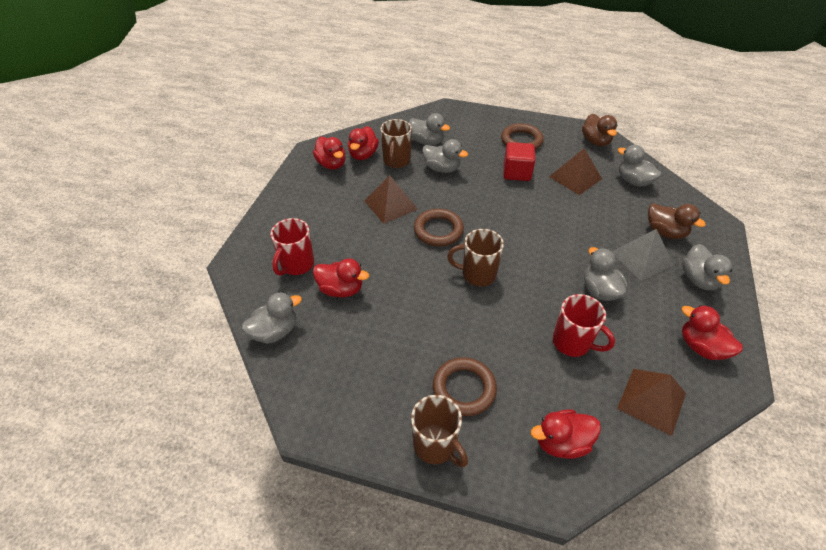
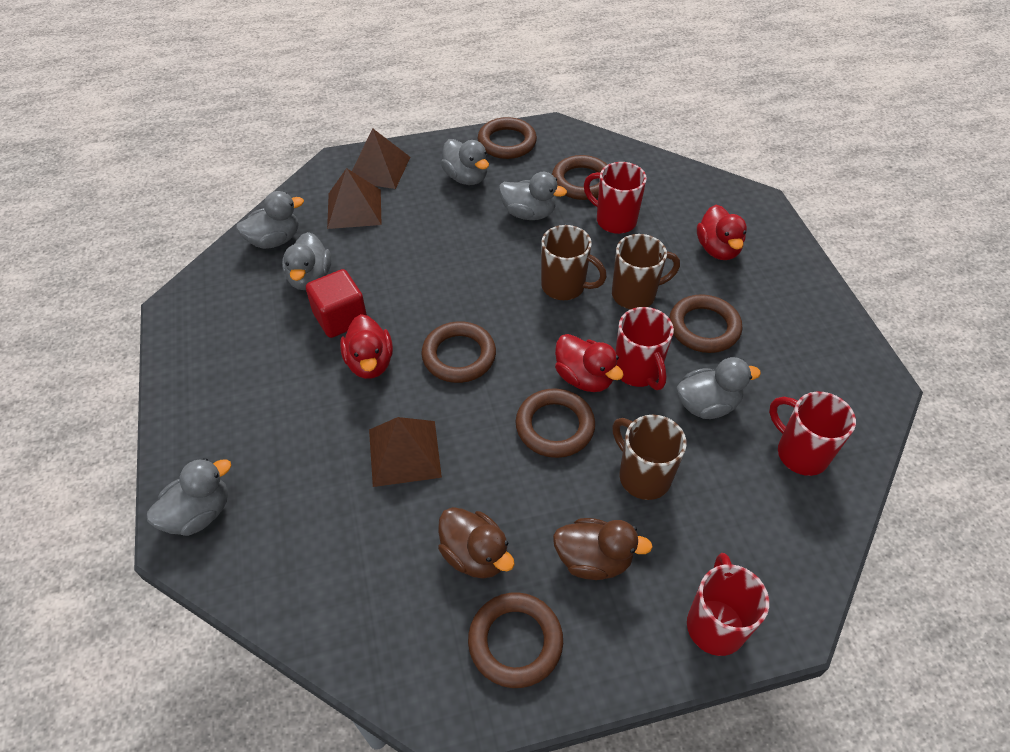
brown ring: [414,209,464,246] [433,357,497,416] [501,123,544,150] = 3 -> [421,321,496,383] [468,593,563,688] [478,117,537,159] [516,388,595,458] [552,155,607,200] [669,294,742,353] = 6
grey pyramid: [611,229,674,281] = 1 -> none = 0
red duck: [313,137,345,169] [313,259,369,297] [348,126,379,160] [531,409,601,459] [681,305,743,360] = 5 -> [340,314,393,379] [555,334,624,392] [697,205,747,260] = 3
red mug: [271,218,314,276] [553,294,615,357] = 2 -> [584,162,647,234] [615,307,674,390] [687,553,769,656] [769,392,856,476] = 4

